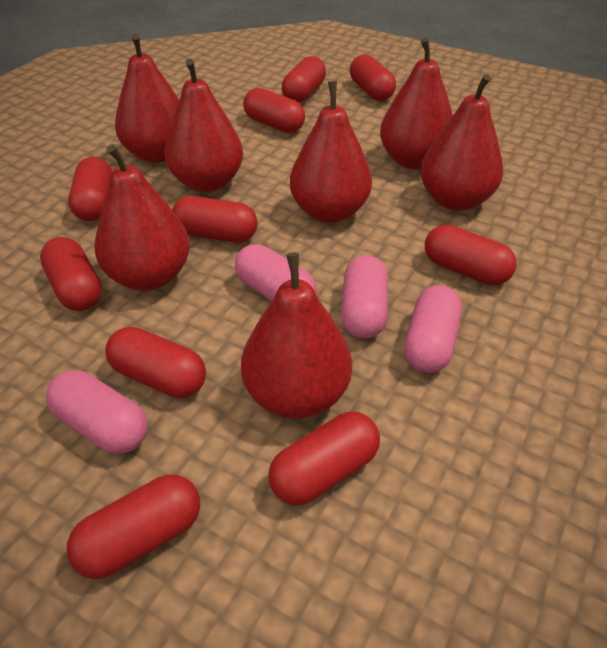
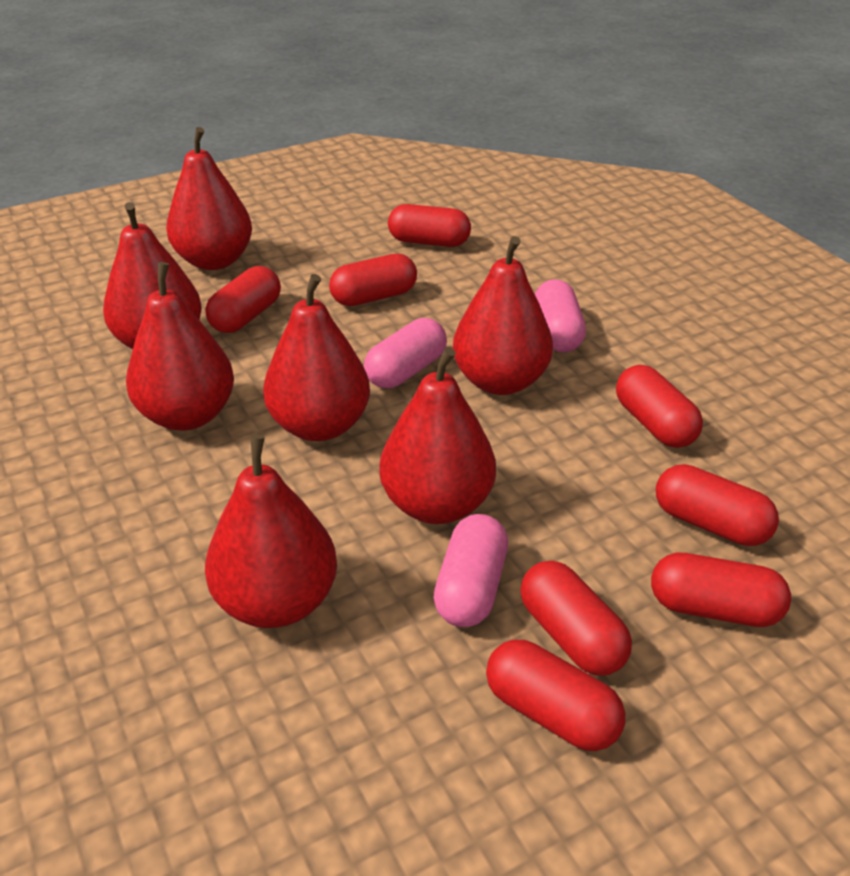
pink capsule: [46,370,148,454] [235,244,317,301] [341,255,388,339] [404,285,462,373] = 4 -> [364,318,447,388] [434,514,508,627] [535,279,586,353] = 3
red capsule: [40,237,102,311] [67,474,200,579] [68,157,112,221] [105,327,206,398] [172,196,258,243] [243,88,305,133] [268,412,380,505] [282,56,326,103] [350,54,396,101] [425,225,517,285] = 10 -> [205,266,281,333] [329,254,417,306] [388,204,471,247] [486,640,625,751] [520,561,632,676] [616,365,703,448] [651,553,791,627] [656,464,779,546] = 8

